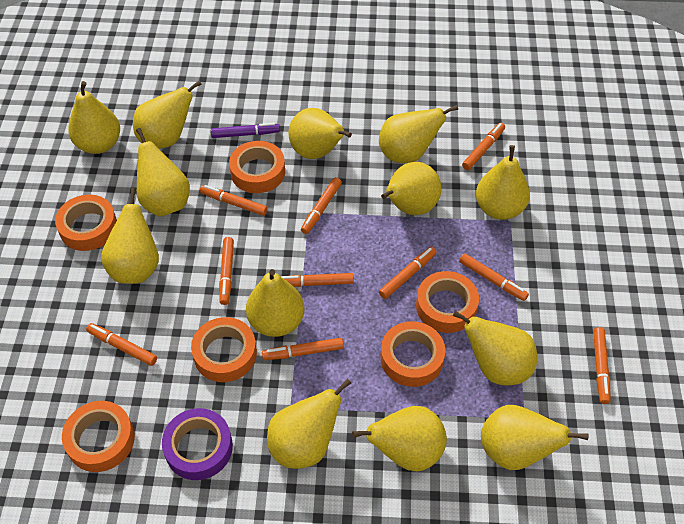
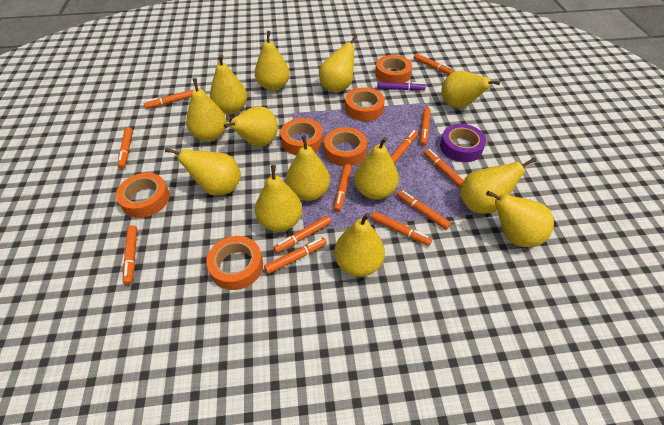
orange marker: [86,323,157,366] [200,185,268,216] [219,237,234,305] [262,338,344,360] [281,273,354,287] [301,177,342,234] [379,247,437,299] [459,253,529,301] [462,123,505,170] [593,327,610,404] = 10 -> [118,127,133,169] [123,225,137,285] [144,90,193,109] [264,237,327,274] [273,216,331,253] [334,164,352,212] [371,212,432,246] [390,130,418,164] [397,190,451,230] [414,53,454,75] [420,108,431,146] [423,149,464,188] = 12

